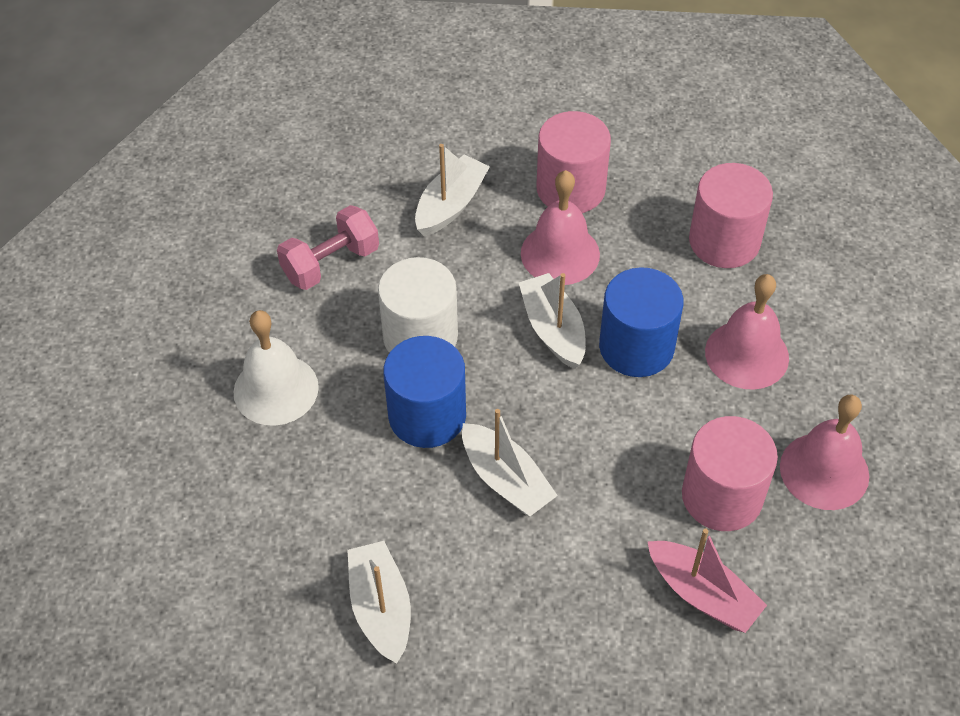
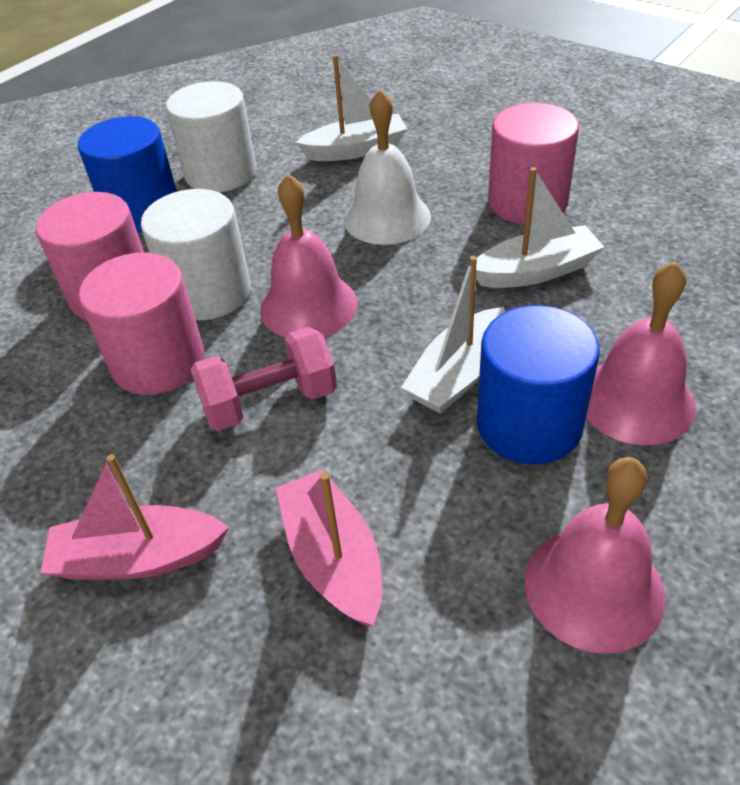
pink boat: [647,529,767,633] = 1 -> [41,454,229,580] [276,469,382,627] = 2
white boat: [347,541,411,663] [415,144,490,236] [462,409,558,516] [519,273,586,369] = 4 -> [295,54,407,161] [401,256,505,414] [476,167,604,288] = 3
white cylinder: [378,257,458,353] = 1 -> [141,189,251,320] [166,81,257,193] = 2

